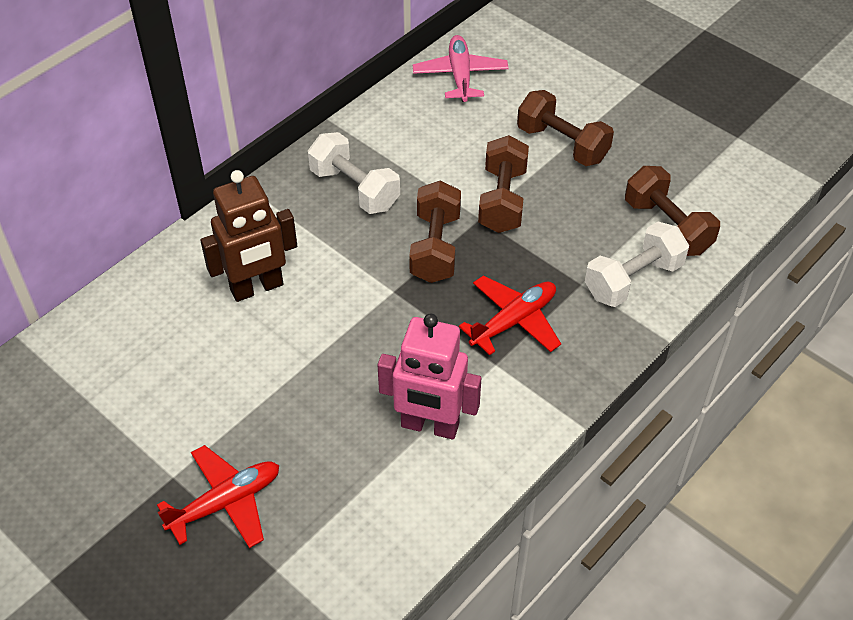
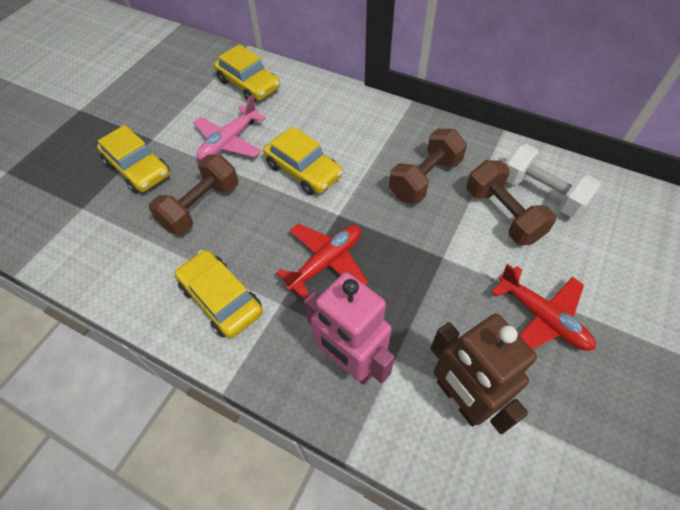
brown dumbbell: [409,181,461,283] [478,135,529,233] [517,90,614,166] [625,166,720,256] = 4 -> [149,155,238,235] [389,129,467,204] [467,160,556,246] = 3
white dumbbell: [308,132,400,214] [585,222,689,307] = 2 -> [505,143,601,218] = 1
yellow car: none = 0 -> [97,125,170,193] [175,250,263,338] [214,44,280,101] [263,126,343,195] = 4

